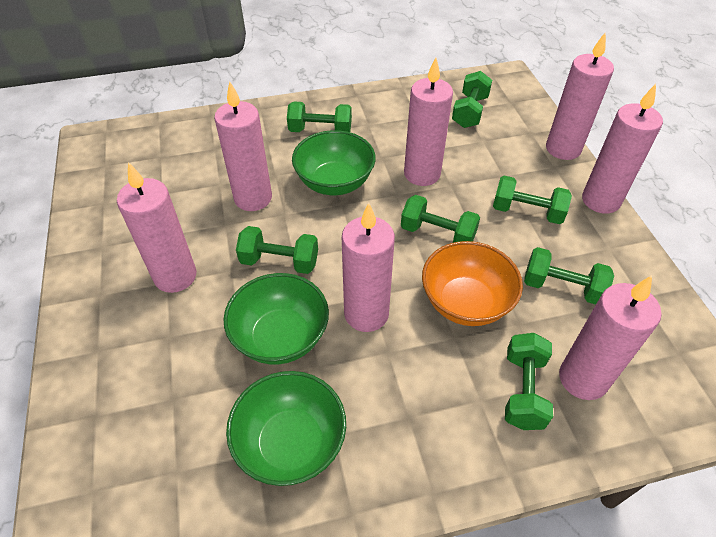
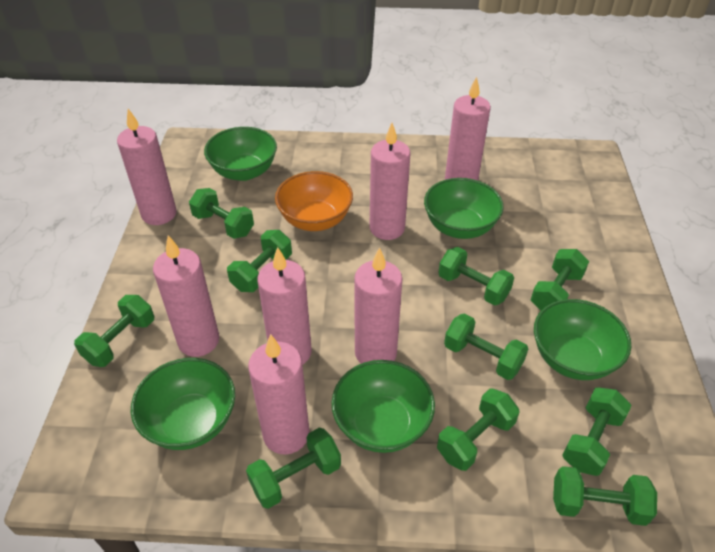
green bowl: [224,273,329,364] [226,371,346,486] [292,130,376,195] = 3 -> [131,358,235,450] [204,127,277,181] [331,360,435,453] [424,178,504,239] [534,299,631,380] = 5
green dumbbell: [236,226,318,274] [287,101,352,132] [401,195,480,243] [452,71,492,128] [493,176,572,224] [505,333,553,430] [524,247,614,304] = 7 -> [74,295,154,367] [189,188,254,239] [227,230,292,292] [246,428,341,509] [437,388,519,471] [438,247,514,306] [444,313,528,380] [531,249,589,311] [553,466,657,526] [562,387,632,476] = 10

